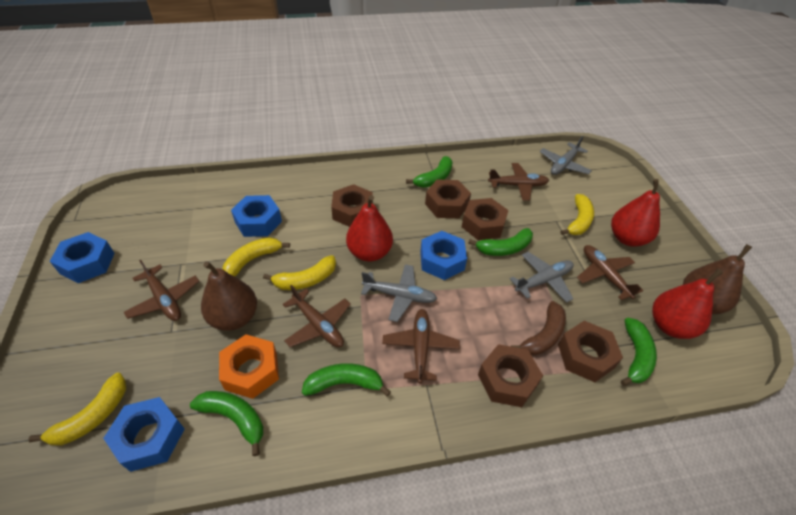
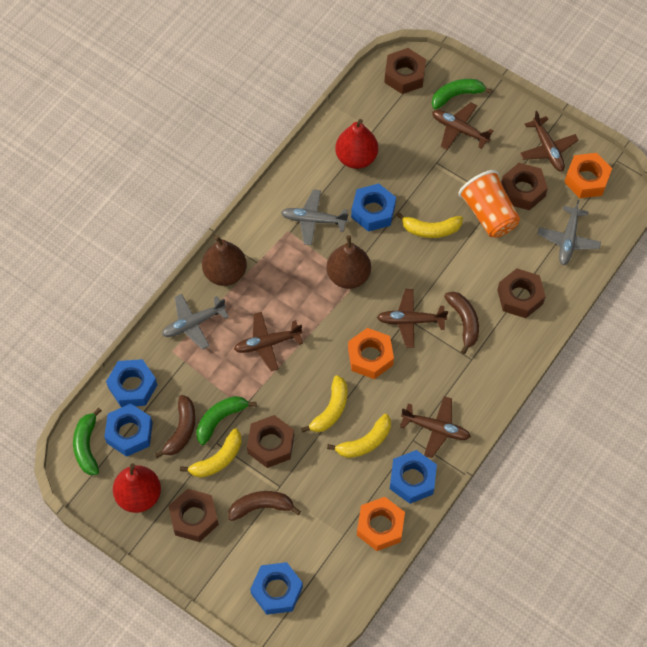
blue nut: [50,232,115,283] [103,397,185,472] [231,195,282,237] [420,231,467,280] = 4 -> [104,404,153,457] [106,359,157,407] [250,562,303,615] [351,183,396,232] [390,450,437,504] = 5
brown banana: [511,301,566,356] = 1 -> [155,395,196,458] [228,491,301,521] [444,292,479,354] = 3
green banana: [190,391,263,456] [302,363,391,396] [406,156,453,188] [468,228,533,256] [621,318,657,386] = 5 -> [73,408,102,475] [196,396,257,445] [432,79,493,110] = 3
orange cup: none = 0 -> [458,170,520,238] = 1
orange nut: [219,334,279,399] = 1 -> [348,328,394,379] [357,497,405,551] [564,153,612,198] = 3
red pear: [346,195,393,261] [611,179,660,247] [652,269,723,339] = 3 -> [113,463,161,513] [335,119,378,169] = 2

